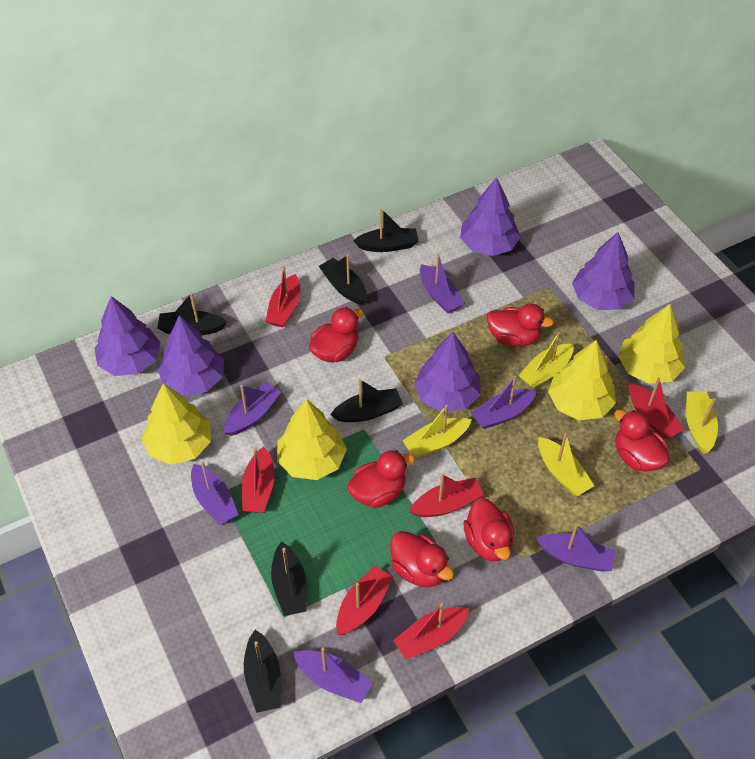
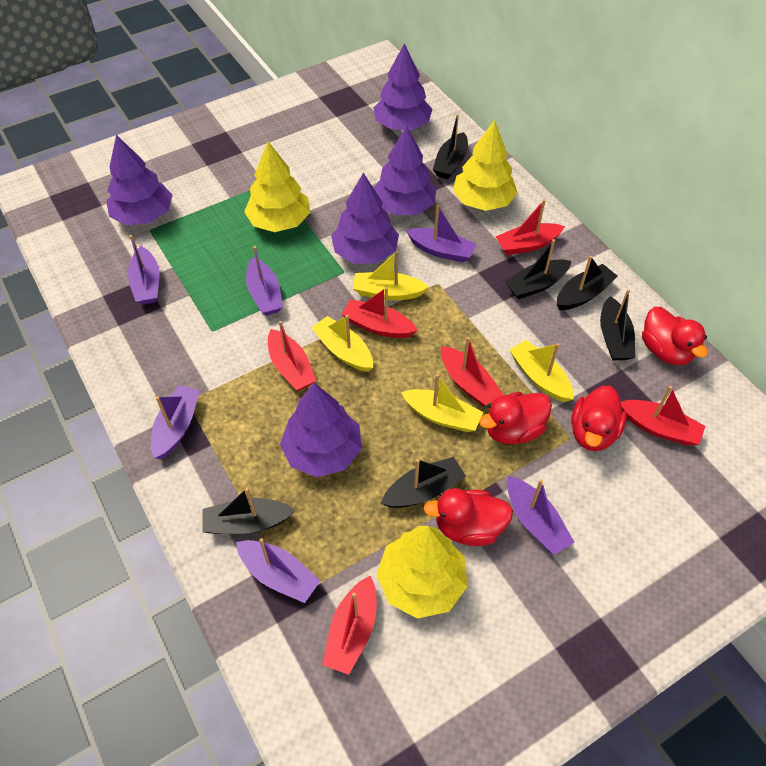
red duck: [309,307,363,363] [347,450,415,508] [390,531,454,587] [463,498,514,561] [487,304,554,347] [614,410,670,471] = 6 -> [423,488,513,546] [479,392,552,445] [571,386,627,451] [642,307,708,366] = 4
yellow tree: [142,383,211,465] [277,399,347,480] [548,340,616,420] [618,304,685,384] = 4 -> [244,141,310,232] [376,526,468,619] [453,120,518,211] = 3

